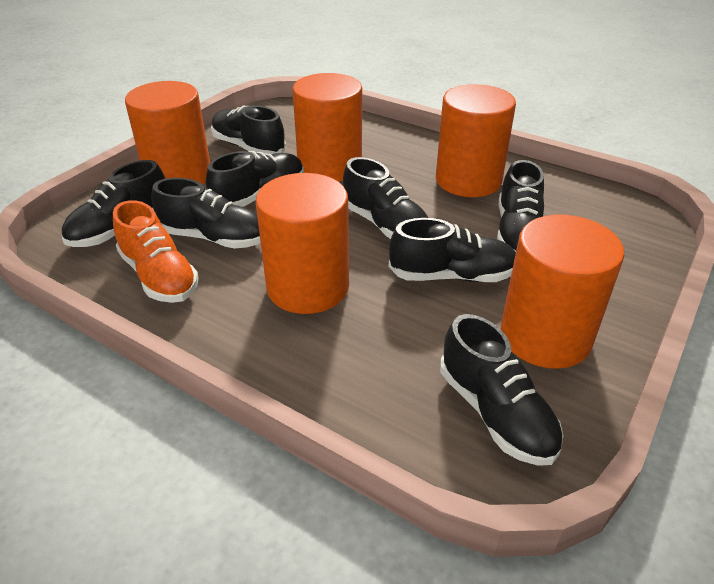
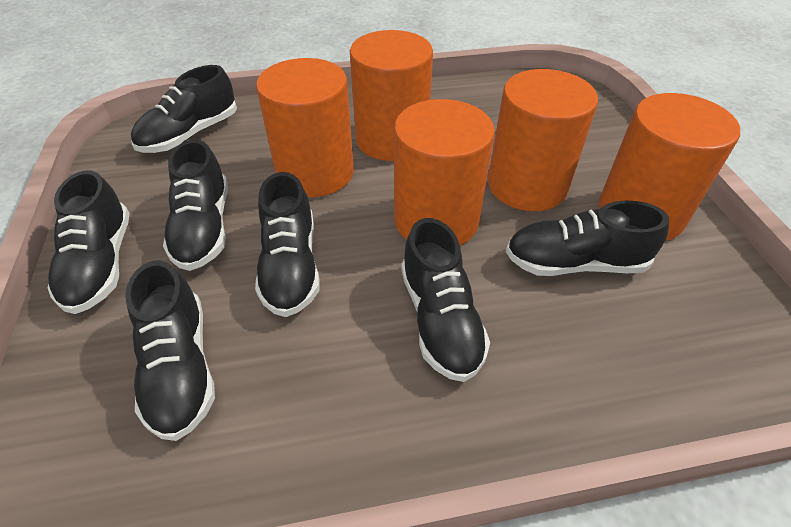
black shoe: [61,160,165,247] [151,178,261,249] [206,151,304,207] [211,105,286,154] [343,157,428,239] [389,218,516,282] [440,314,564,466] [497,160,544,252] = 8 -> [47,170,130,314] [125,261,215,441] [131,65,237,153] [163,140,228,271] [255,172,320,317] [401,218,490,382] [506,200,669,276] = 7
orange shoe: [113,200,199,303] = 1 -> none = 0

